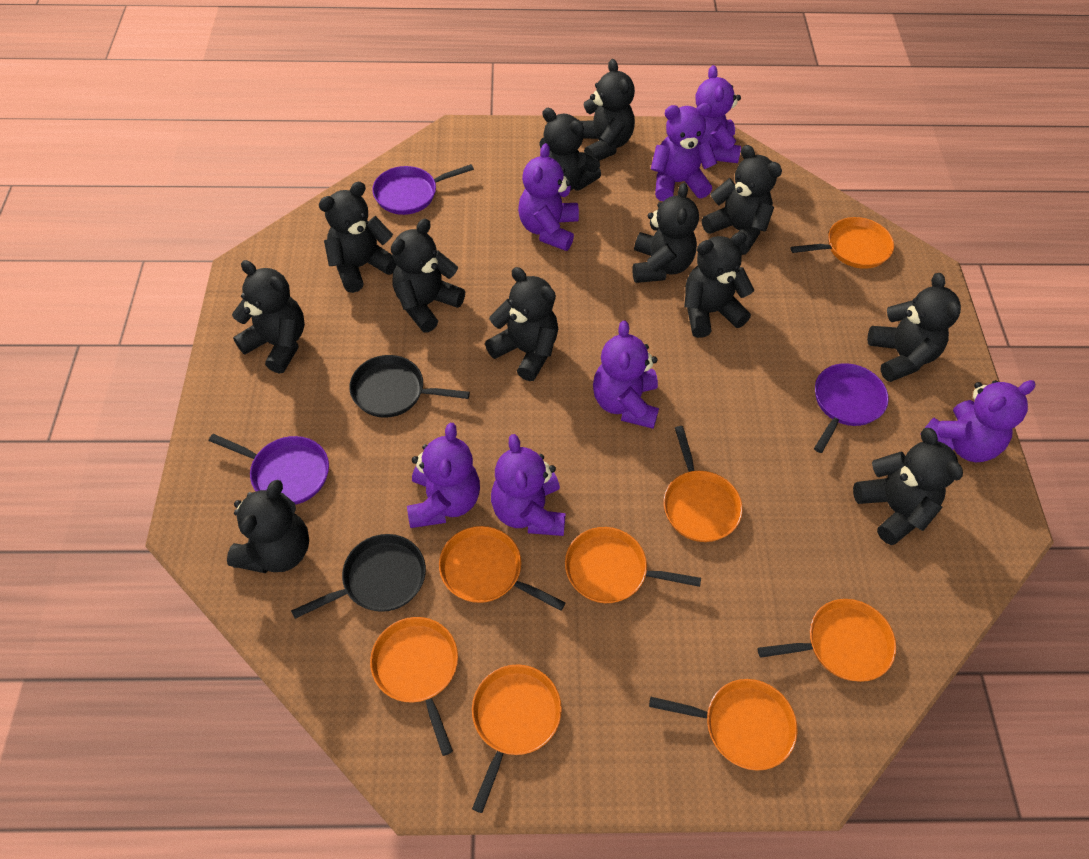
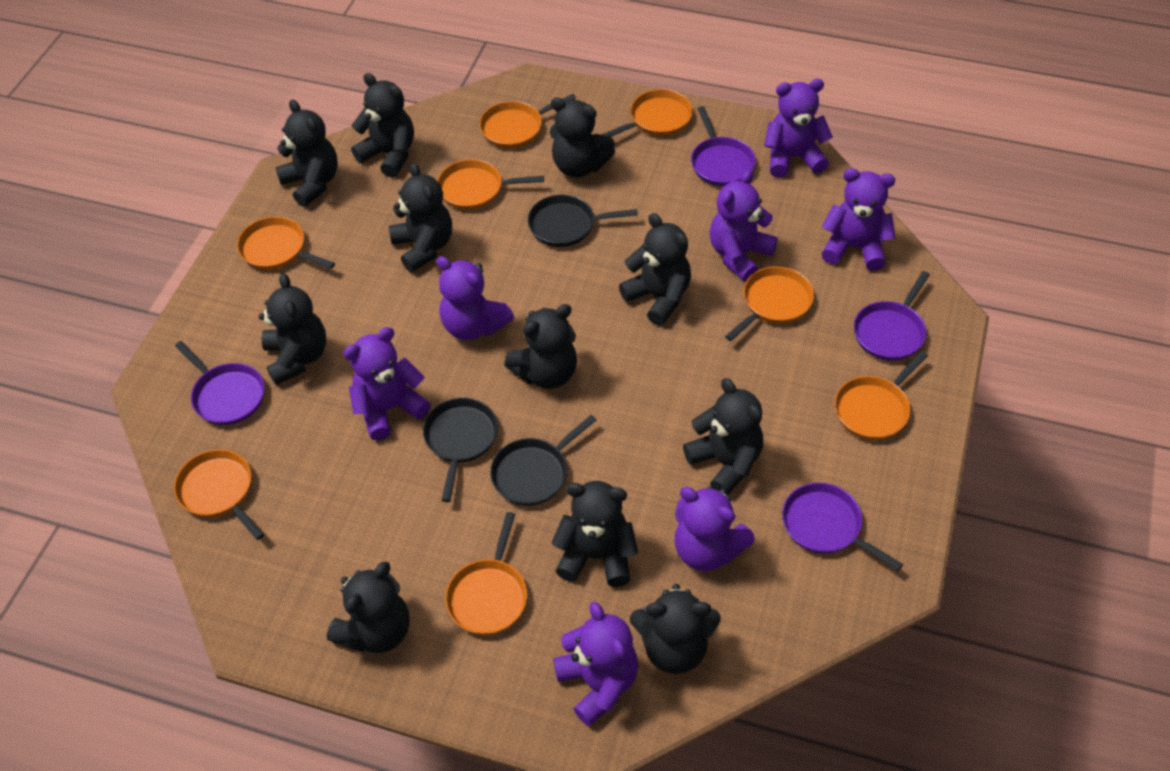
black pan: [291,534,426,619] [349,355,470,418] = 2 -> [423,398,498,502] [490,415,596,506] [528,195,638,247] = 3
black teddy bear: [227,480,309,573] [232,260,305,374] [319,182,396,293] [391,219,465,332] [485,267,558,381] [539,108,601,191] [581,59,635,161] [632,183,699,283] [684,232,754,338] [702,145,782,255] [853,428,963,545] [867,273,961,382] = 12 -> [259,273,326,385] [275,100,338,207] [327,561,410,653] [351,73,414,178] [389,163,452,272] [504,304,577,389] [550,97,615,178] [552,481,638,587] [619,213,691,326] [630,584,721,674] [683,378,763,496] = 11
purple pan: [209,434,329,505] [372,164,474,215] [814,363,889,453] = 3 -> [175,341,265,425] [691,106,756,186] [782,483,903,571] [854,271,930,361] = 4

